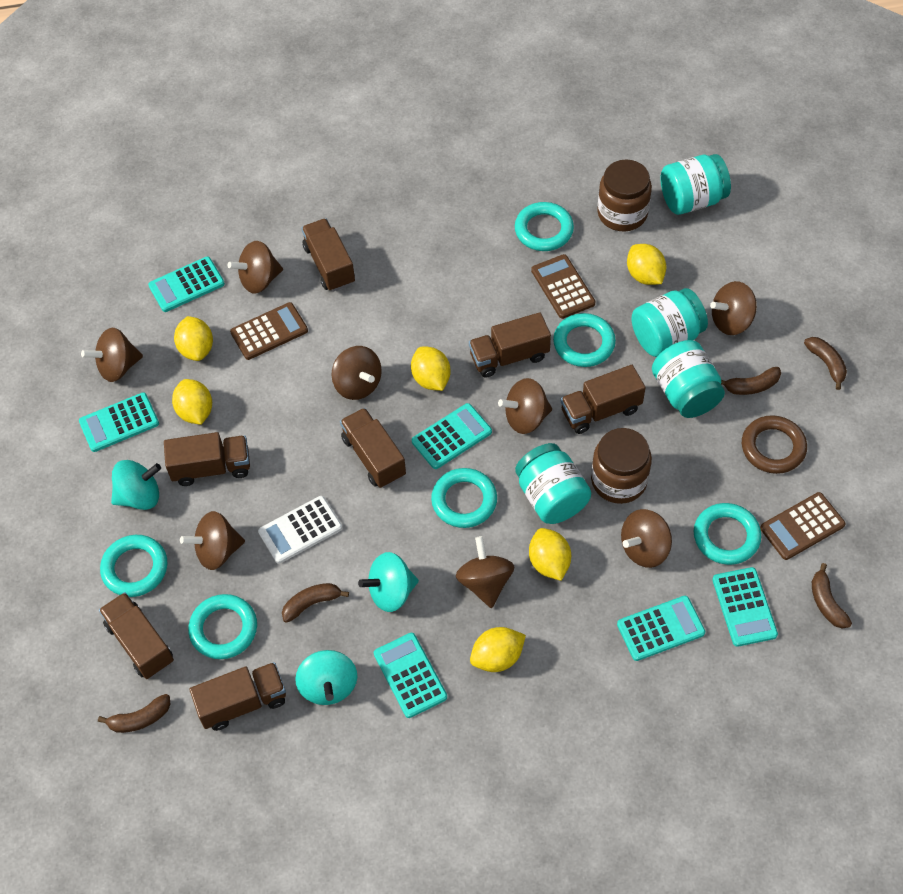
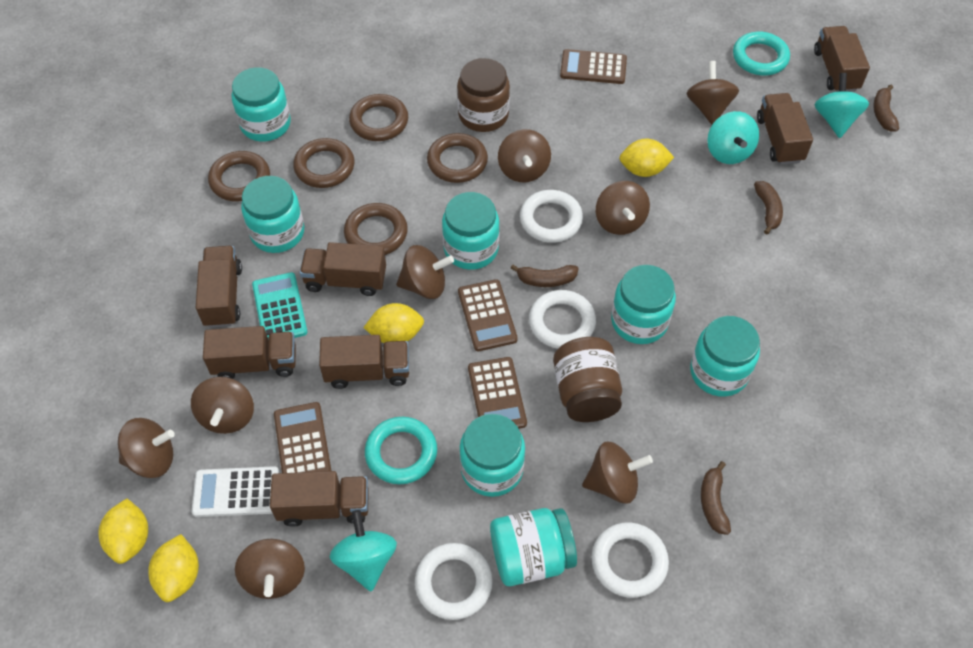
brown banana: [98,694,170,733] [282,583,349,623] [721,367,781,395] [804,337,847,390] [812,563,852,628] = 5 -> [510,265,579,287] [701,461,731,535] [754,181,783,234] [873,84,899,132] = 4
brown calculator: [230,302,308,360] [531,254,596,319] [760,492,845,560] = 3 -> [274,402,331,473] [458,279,518,351] [468,357,527,429] [560,49,627,84] = 4
brown ring: [742,415,807,474] = 1 -> [208,151,270,201] [293,138,355,188] [344,203,408,255] [349,94,408,141] [427,133,488,183] = 5
turquoise calculator: [79,392,159,452] [148,257,225,312] [374,633,447,718] [412,403,492,469] [617,596,705,661] [712,567,778,647] = 6 -> [252,272,308,340] = 1
turquoise jar: [515,443,591,524] [631,288,708,357] [652,340,725,418] [661,154,731,215] = 4 -> [232,67,291,142] [241,176,304,253] [442,192,500,270] [460,414,525,497] [490,508,577,586] [611,265,676,344] [690,316,760,397] = 7
turquoise ring: [100,535,167,597] [188,594,257,659] [431,468,497,528] [515,202,574,251] [553,313,616,367] [694,503,761,565] = 6 -> [365,417,437,484] [733,32,790,75] = 2
white ring: none = 0 -> [415,543,493,620] [520,190,583,243] [529,290,596,349] [592,522,669,598] = 4
yellow lemon: [172,379,212,425] [174,316,213,361] [411,346,451,391] [470,627,526,672] [529,528,571,581] [627,244,667,285] = 6 -> [98,499,148,564] [148,534,199,602] [363,303,424,343] [619,138,674,177] = 4

